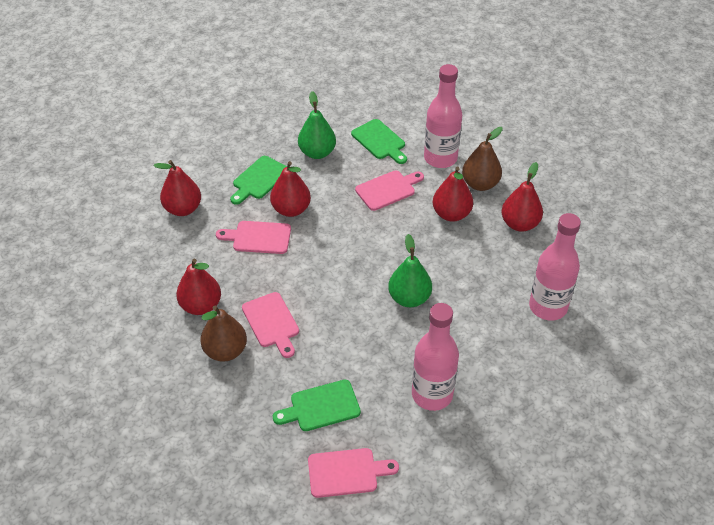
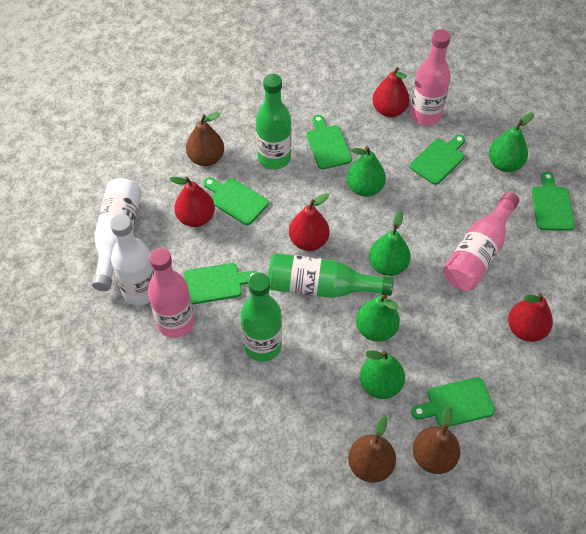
brown pear: [200,305,247,362] [462,127,503,191] = 2 -> [186,112,224,166] [348,416,396,483] [412,407,461,474] = 3
green bottle: none = 0 -> [241,273,282,362] [256,74,292,169] [268,253,394,298] = 3
green cutting board: [230,156,287,205] [273,380,361,431] [351,119,407,164] = 3 -> [184,263,258,305] [203,177,269,225] [306,115,352,169] [410,135,465,185] [411,377,495,427] [532,172,575,231] = 6
green pear: [298,91,336,159] [388,234,432,307] = 2 -> [347,146,386,197] [356,295,400,342] [360,350,405,399] [369,210,411,276] [489,113,534,172] = 5
pink cutting board: [216,221,291,254] [242,292,299,358] [308,448,399,498] [355,170,424,211] = 4 -> none = 0
red pear: [154,160,201,216] [176,259,221,315] [270,161,311,217] [433,167,473,222] [501,162,543,232] = 5 -> [169,176,215,227] [289,193,330,251] [372,67,410,117] [508,293,553,342] = 4
white bottle: none = 0 -> [92,178,142,291] [110,214,154,306] = 2

